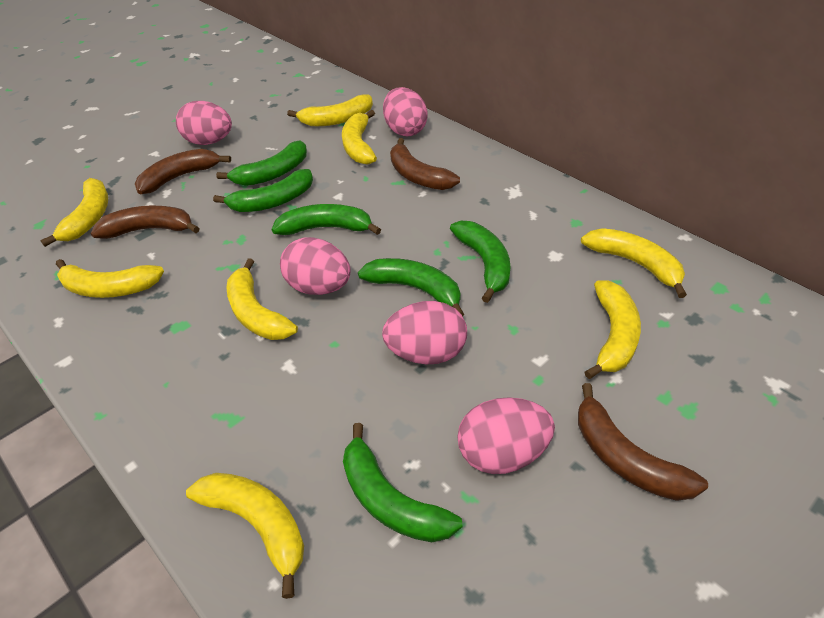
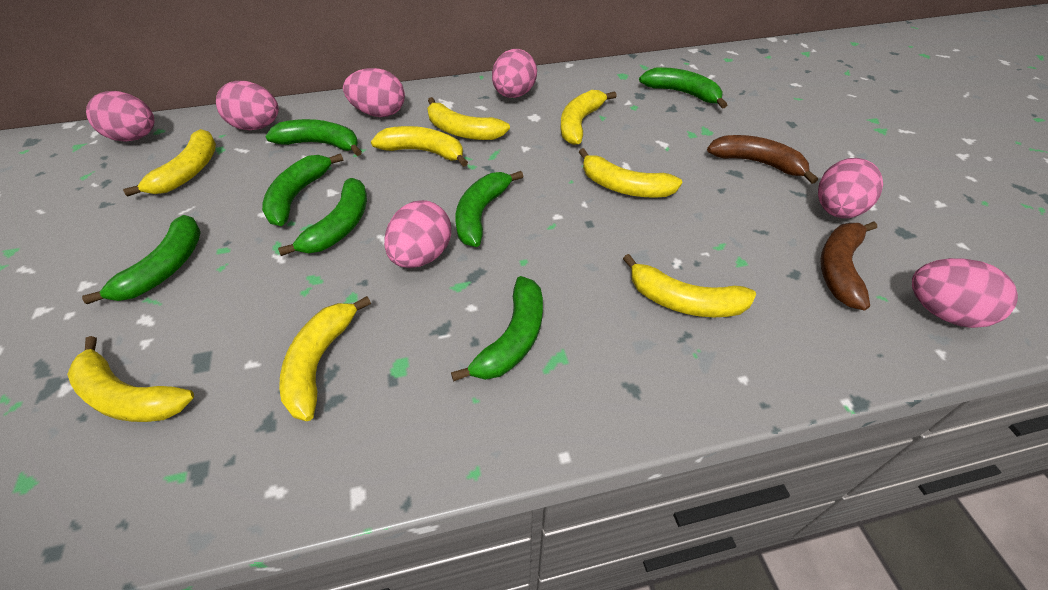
brown banana: [91,205,200,239] [135,149,231,194] [390,138,460,190] [578,383,708,501] = 4 -> [707,135,818,184] [820,221,877,311] = 2
green banana: [213,169,313,212] [216,141,307,186] [272,204,381,235] [343,423,462,542] [358,258,464,316] [450,221,510,303] = 6 -> [82,215,201,304] [262,153,343,226] [265,119,362,156] [278,178,367,256] [451,276,543,381] [456,171,524,247] [639,67,727,109] = 7
pink egg: [176,101,232,145] [280,237,351,295] [382,301,467,364] [383,87,428,136] [457,397,555,474] = 5 -> [86,91,154,142] [216,81,279,130] [343,68,405,117] [384,200,451,268] [492,49,537,98] [818,158,883,218] [912,258,1018,328] = 7

